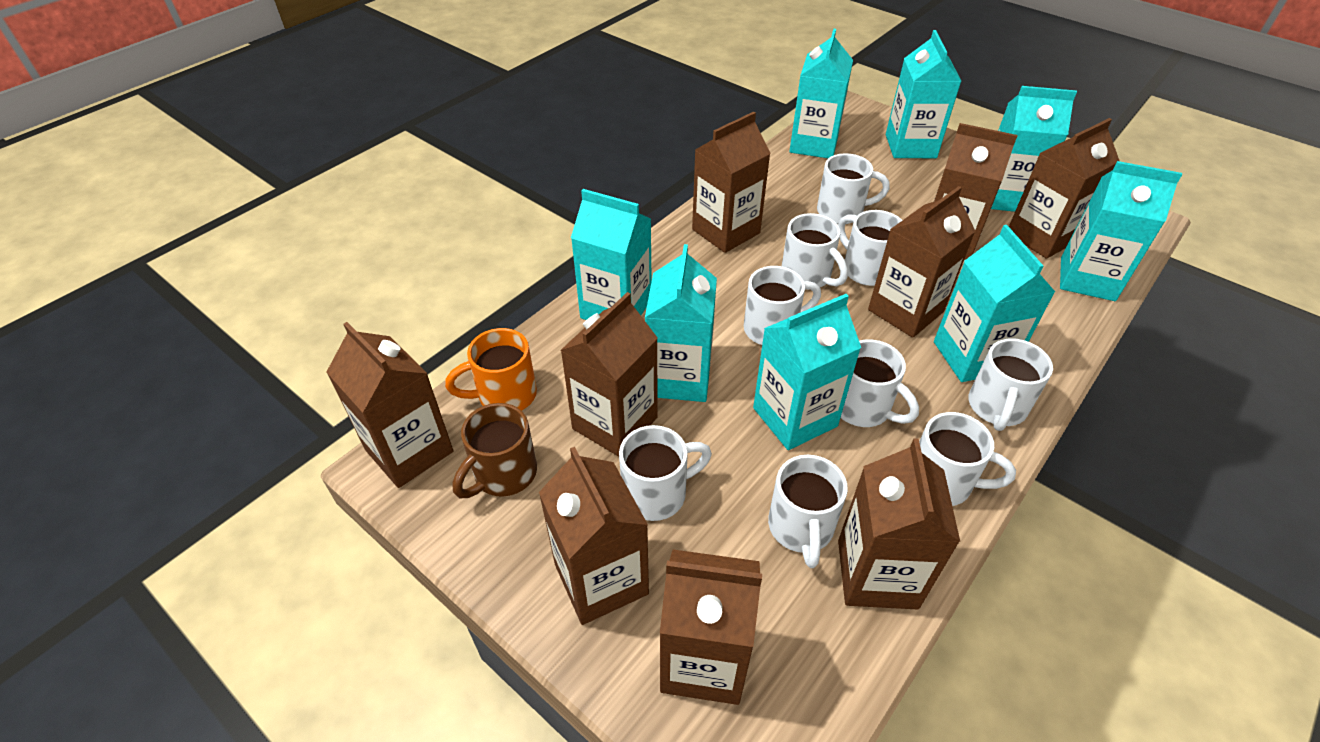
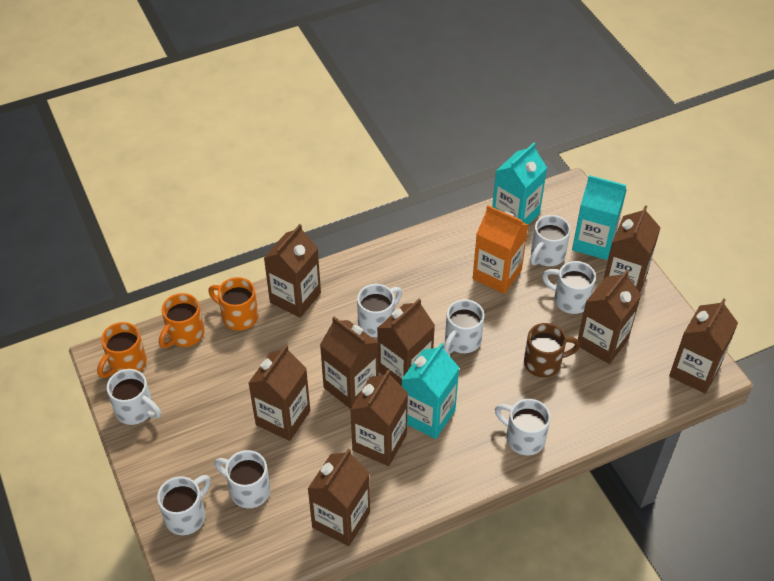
orange carton: none = 0 -> [473,205,528,294] = 1
orange mug: [445,328,537,411] = 1 -> [97,322,147,378] [159,293,205,348] [208,277,258,331] = 3
turquoise carton: [571,189,652,320] [645,244,717,402] [753,294,861,450] [789,29,853,158] [886,30,961,158] [934,225,1055,382] [991,86,1077,212] [1060,161,1182,301] = 8 -> [402,343,459,439] [492,143,547,225] [572,175,627,260] = 3
white mug: [619,425,712,521] [744,266,821,345] [768,455,848,568] [782,213,848,290] [817,153,890,224] [838,210,902,286] [841,340,919,427] [919,412,1016,506] [968,338,1053,431] = 9 -> [107,369,161,425] [157,475,211,535] [215,450,271,508] [357,284,402,337] [443,299,484,354] [495,399,550,455] [530,215,570,266] [542,261,596,314] = 8

